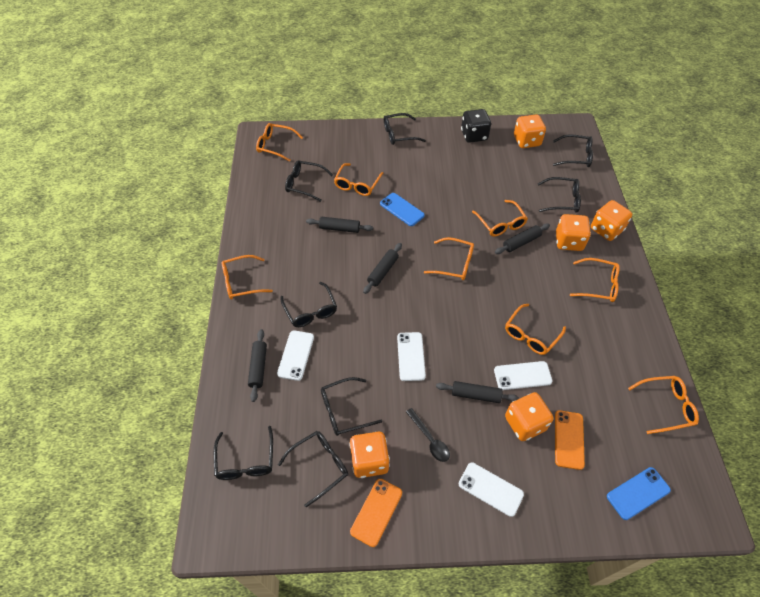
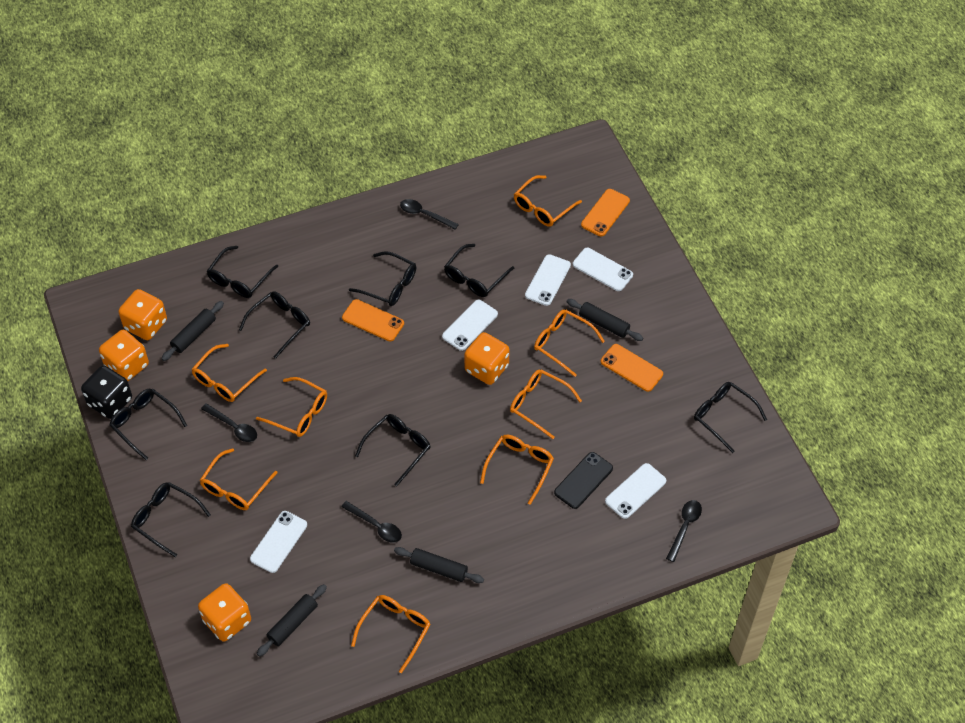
black phone: none = 0 -> [554,452,613,509] = 1
black rolling pin: [248,329,267,402] [306,217,373,233] [363,243,402,294] [436,381,519,403] [495,223,550,254] = 5 -> [161,301,224,361] [257,584,327,657] [394,547,484,583] [566,299,643,341] = 4
black spoon: [406,408,450,462] = 1 -> [201,403,257,442] [341,501,402,543] [400,199,459,230] [666,500,702,562] = 4
blue phone: [380,193,425,226] [607,467,671,520] = 2 -> none = 0
orange dice: [349,432,390,478] [505,392,554,441] [514,114,546,148] [556,214,591,251] [591,200,632,241] = 5 -> [99,330,149,381] [118,289,167,340] [198,583,251,642] [464,332,510,385] = 4
orange phone: [350,479,402,547] [555,410,585,470] = 2 -> [342,299,404,341] [581,189,630,236] [601,344,663,392] = 3
white phone: [277,330,314,381] [397,332,426,381] [459,462,524,517] [494,361,553,390] = 4 -> [250,511,307,573] [442,300,498,351] [525,254,571,306] [573,248,633,291] [605,463,666,519] = 5

